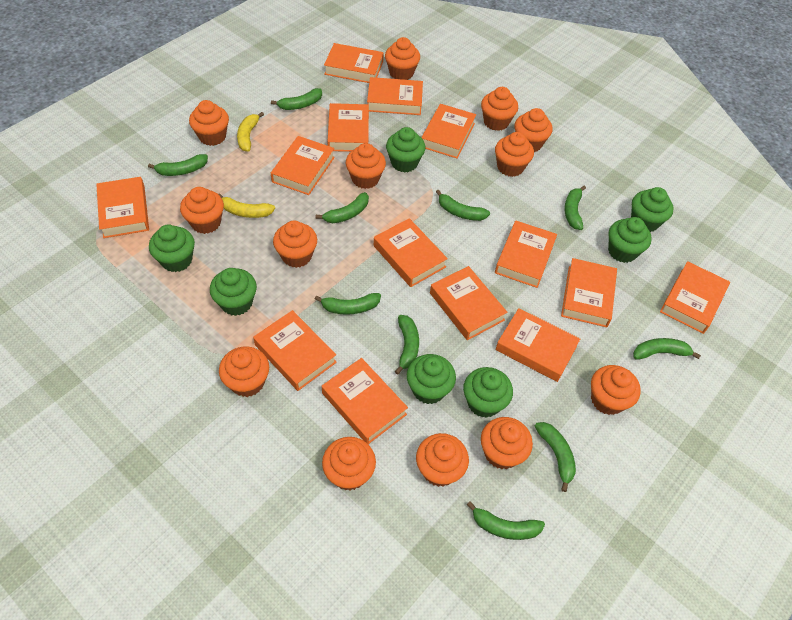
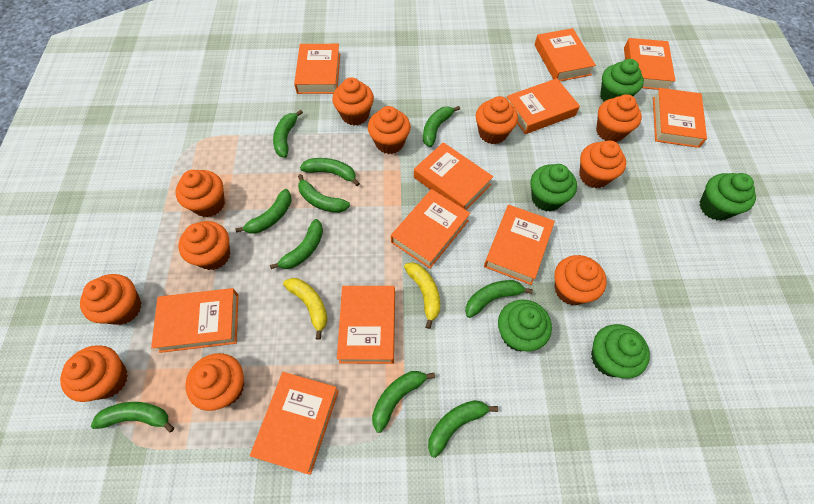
green cupcake: [149,224,195,272] [210,268,257,316] [386,127,425,173] [407,354,456,404] [463,367,513,418] [608,217,652,263] [631,187,674,232] = 7 -> [498,300,552,351] [530,164,577,211] [591,324,650,379] [600,59,644,102] [699,173,756,220] = 5
orange book: [96,177,149,238] [253,310,337,391] [271,136,335,195] [322,358,408,444] [324,43,384,83] [327,103,369,152] [367,77,423,115] [374,218,448,287] [421,104,476,159] [430,266,507,340] [495,221,557,288] [495,308,580,382] [561,258,617,327] [660,261,730,334] = 14 -> [151,288,239,353] [250,372,339,475] [294,44,340,94] [337,286,395,364] [391,189,470,269] [414,142,493,210] [484,205,555,285] [507,78,580,134] [534,28,596,81] [624,38,675,90] [653,88,707,148] = 11
orange cupcake: [180,187,224,234] [189,100,229,146] [219,347,269,397] [273,220,317,268] [322,437,376,490] [346,143,386,189] [385,37,420,80] [416,433,469,487] [481,87,518,131] [481,417,533,469] [495,132,534,177] [514,108,553,152] [591,365,641,415] = 13 -> [60,345,128,402] [80,274,141,325] [175,170,225,217] [178,221,230,270] [185,353,244,411] [332,77,374,125] [368,106,411,154] [476,96,518,144] [554,255,607,305] [579,140,626,188] [596,94,642,142] = 11

